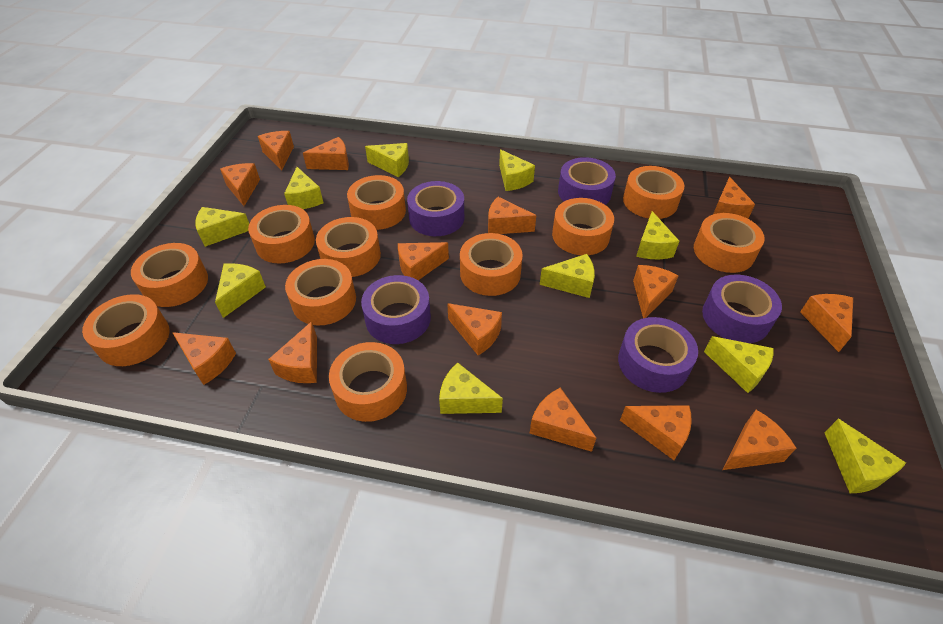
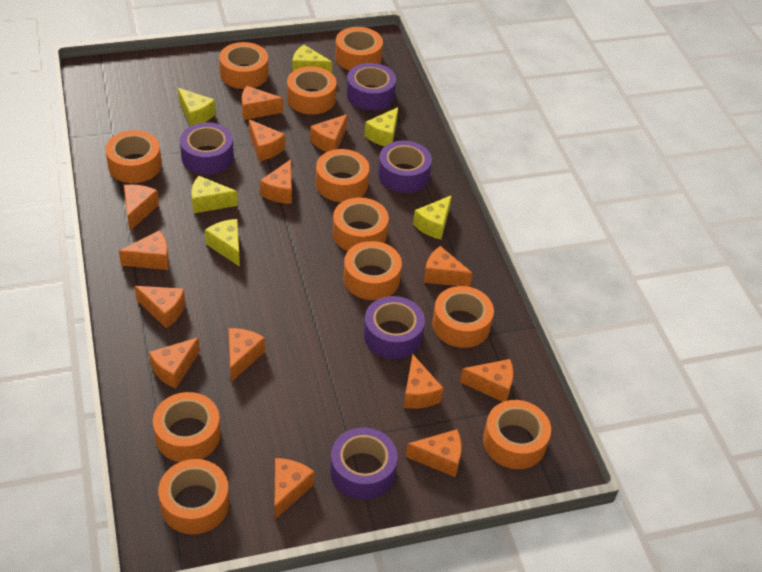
yellow cheese: [195,207,249,247] [215,263,266,318] [284,167,323,209] [365,143,409,177] [439,362,503,414] [499,149,535,191] [540,254,595,298] [636,211,679,259] [704,336,773,393] [825,419,906,493] = 10 -> [178,88,216,126] [192,176,238,213] [205,219,240,267] [292,45,332,73] [364,107,398,146] [413,195,452,240] = 6

